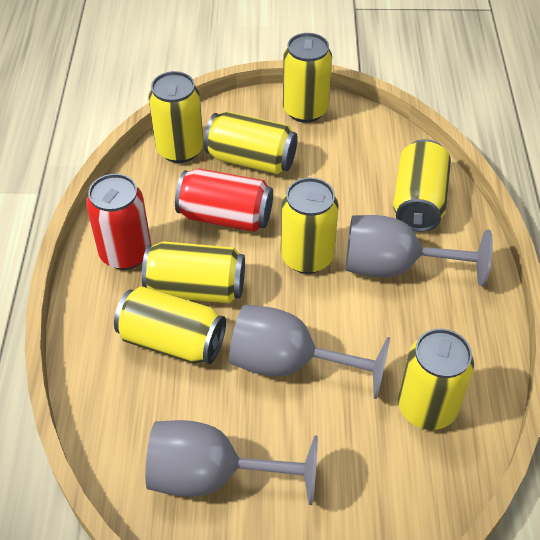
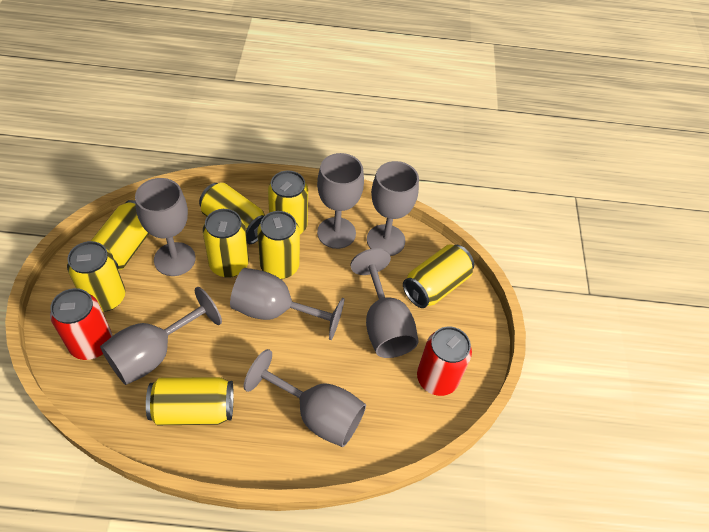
grey goblet: [145,420,318,505] [229,305,390,399] [346,215,493,286] = 3 -> [100,287,222,385] [135,178,196,276] [230,268,344,340] [244,349,366,447] [317,153,364,249] [350,248,419,358] [367,161,419,256] = 7

